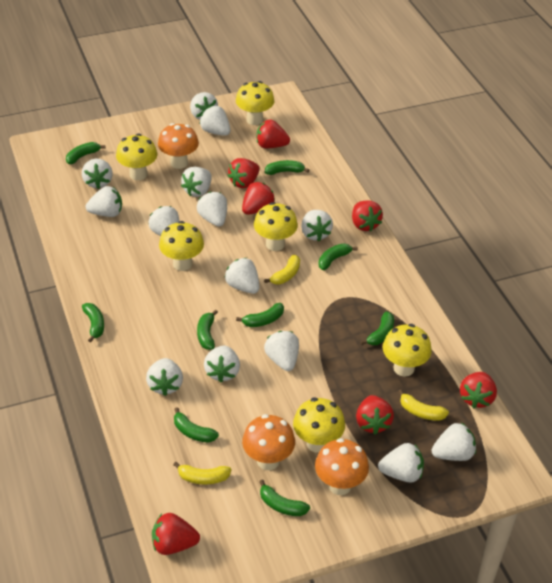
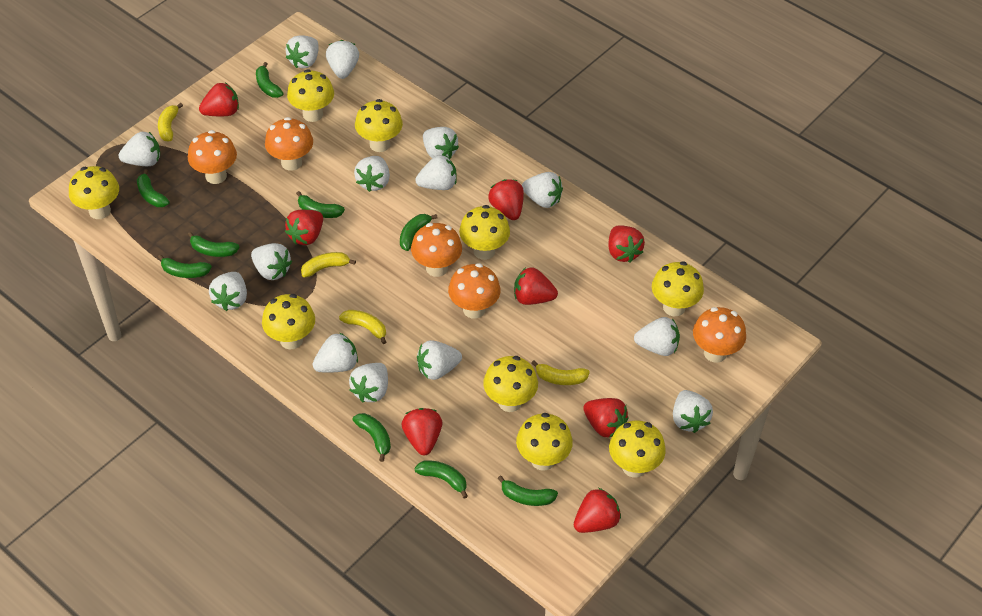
orange mushroom: [158,123,199,169] [242,414,295,470] [315,438,369,495] = 3 -> [188,130,237,184] [265,117,313,171] [411,223,462,277] [448,263,501,319] [693,307,746,363] = 5
red strawberry: [152,513,200,555] [227,158,260,188] [242,182,275,215] [257,120,290,148] [352,201,383,232] [356,395,394,434] [460,372,497,408] = 7 -> [199,83,239,116] [285,210,323,245] [402,408,442,455] [488,179,524,220] [514,267,558,305] [574,488,621,533] [583,398,629,438] [608,225,645,262] = 8
yellow banana: [173,462,231,484] [264,255,300,284] [398,389,449,421] = 3 -> [158,103,183,142] [301,252,356,277] [339,310,386,344] [531,360,590,385] = 4
yellow mushroom: [116,134,157,180] [159,221,204,271] [236,81,274,125] [254,202,298,251] [293,397,345,453] [383,324,432,376] = 6 -> [69,166,119,219] [262,294,315,349] [287,69,334,122] [355,99,403,152] [459,205,510,260] [483,356,538,412] [516,413,573,471] [609,420,666,478] [652,261,704,316] = 9

